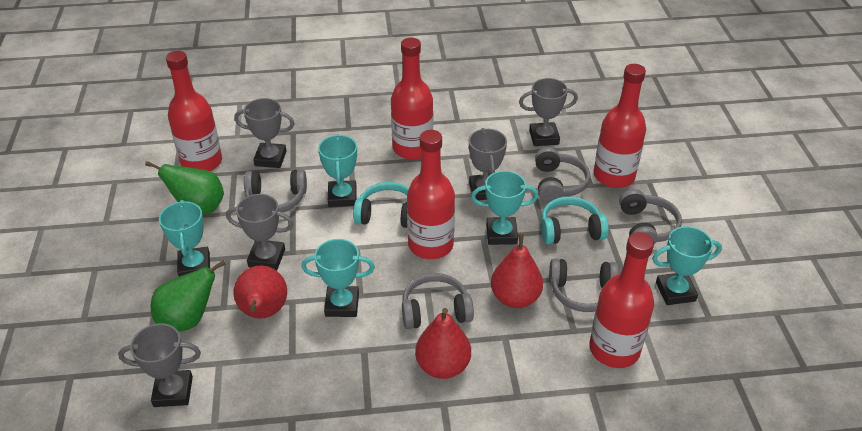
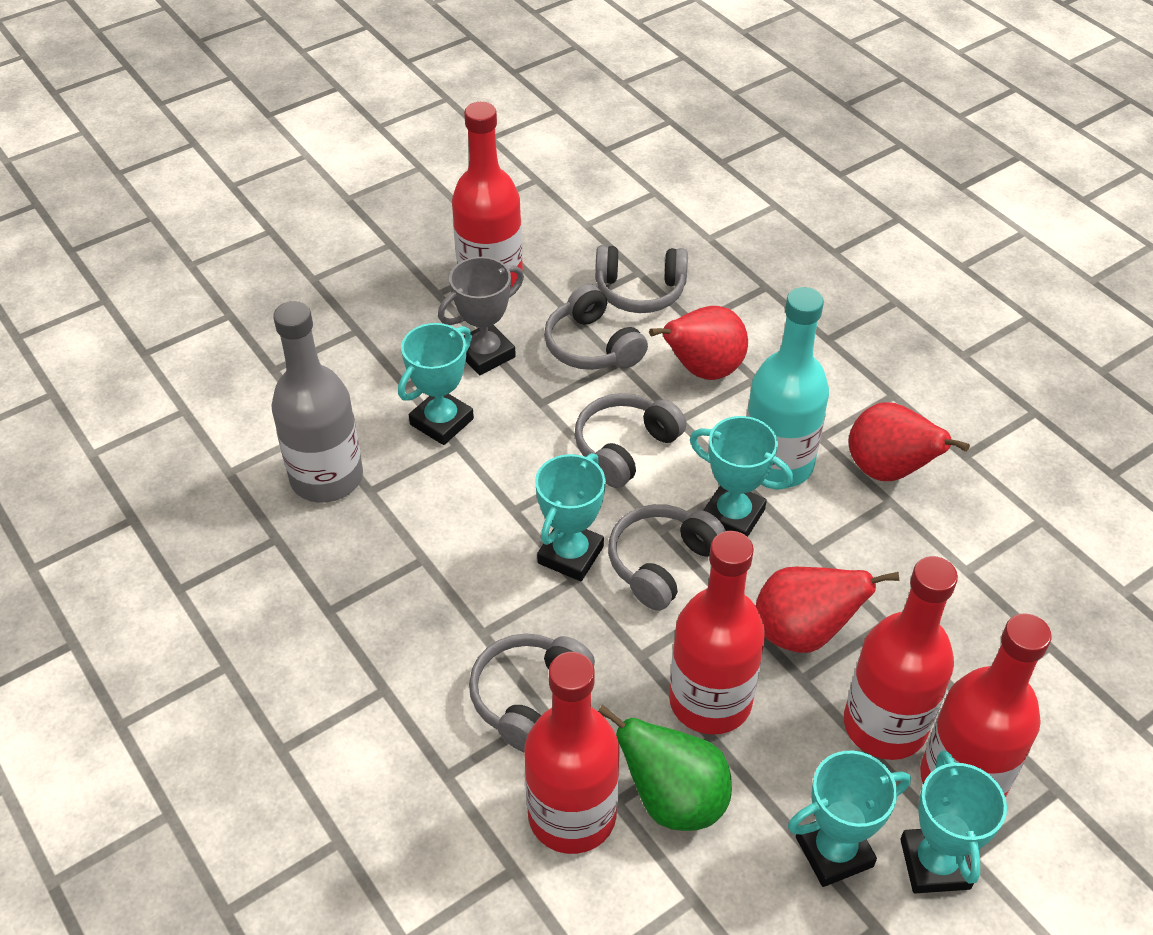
green pear: [145,161,224,215] [151,260,226,332] = 2 -> [598,704,732,831] = 1
grey bottle: none = 0 -> [271,301,363,503] = 1
grey trophy: [118,323,201,407] [226,194,293,271] [234,98,295,168] [469,128,507,200] [519,78,578,146] = 5 -> [438,257,524,375] = 1
turquoise bottle: none = 0 -> [747,287,829,488] = 1
turquoise headphones: [353,182,409,228] [541,197,609,244] = 2 -> none = 0

